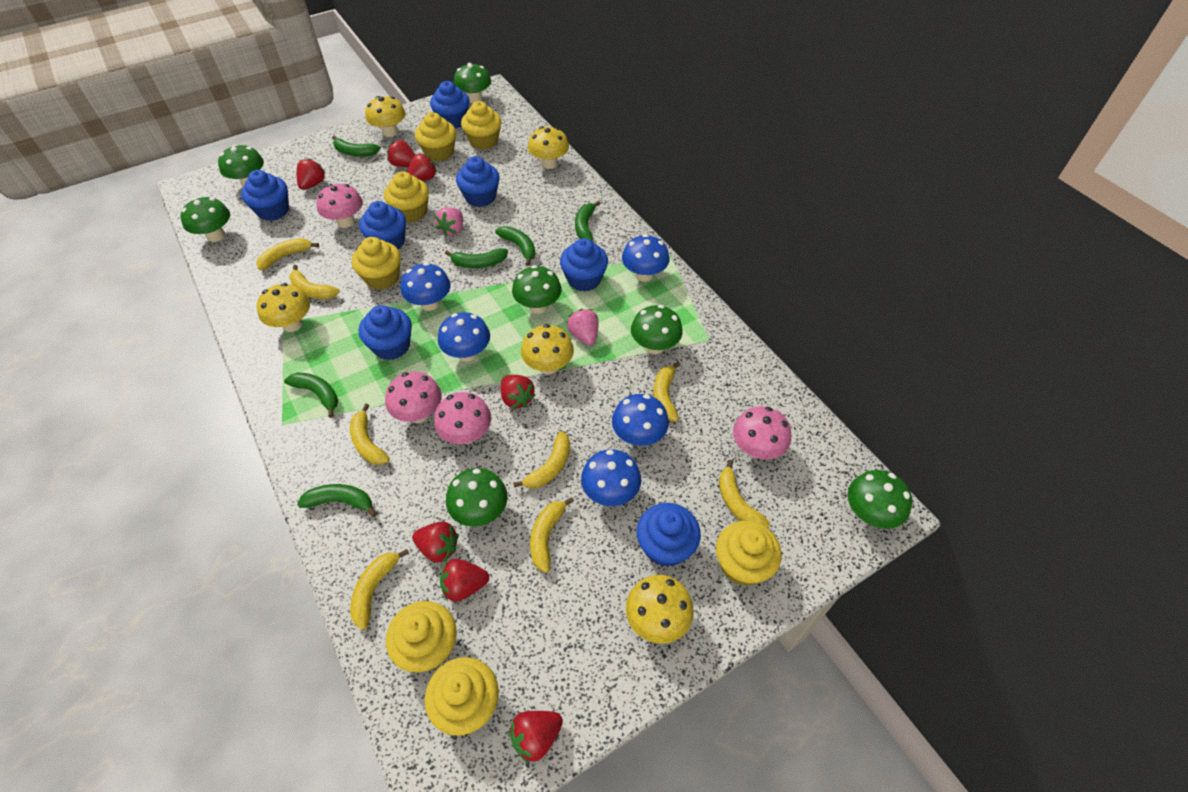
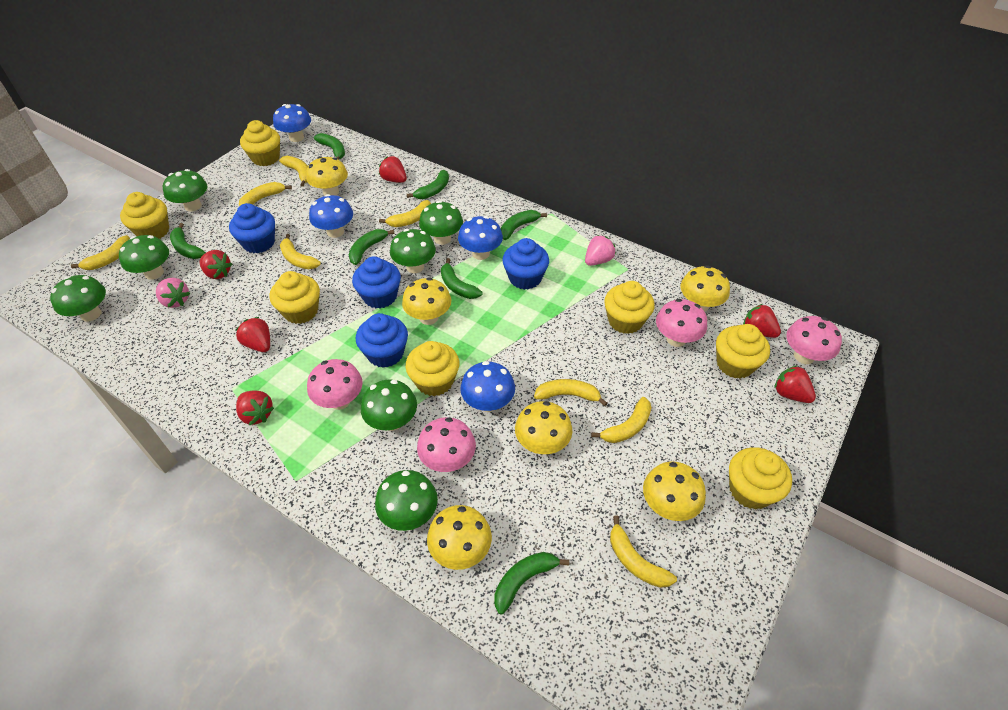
blue cupcake: [241,170,289,221] [359,201,406,249] [359,305,412,360] [430,81,470,128] [456,156,499,207] [560,238,608,292] [637,503,701,567] = 7 -> [229,203,275,253] [352,256,401,309] [356,313,408,368] [502,238,549,290] = 4
blue mushroom: [401,262,451,311] [438,312,490,362] [581,449,641,506] [612,394,669,446] [622,234,670,282] = 5 -> [273,104,311,142] [309,194,353,238] [458,216,503,260] [460,361,515,412] = 4
green banana: [284,372,338,418] [297,484,377,517] [332,136,381,157] [445,248,508,268] [495,226,535,266] [575,201,601,241] = 6 -> [170,223,206,259] [314,133,345,160] [349,229,395,265] [407,170,449,199] [441,258,482,299] [495,552,569,614] [501,210,547,240] = 7
red strawberry: [297,158,326,190] [387,140,415,167] [407,154,437,181] [412,522,458,563] [440,559,489,602] [501,375,535,409] [509,711,563,764] = 7 -> [199,250,232,279] [236,317,270,352] [236,390,274,425] [379,156,407,183] [743,304,781,338] [774,365,816,403] = 6
yellow mushroom: [257,283,310,332] [365,96,406,137] [521,324,574,375] [528,127,569,169] [626,575,694,644] = 5 -> [306,156,348,196] [402,277,451,325] [427,505,492,570] [515,401,572,454] [643,461,706,521] [680,265,730,312] = 6

